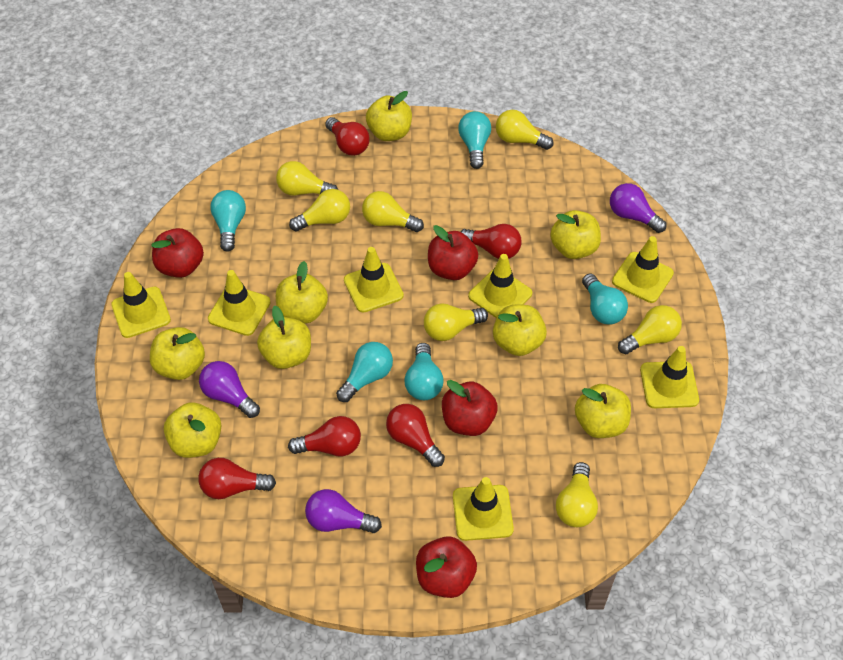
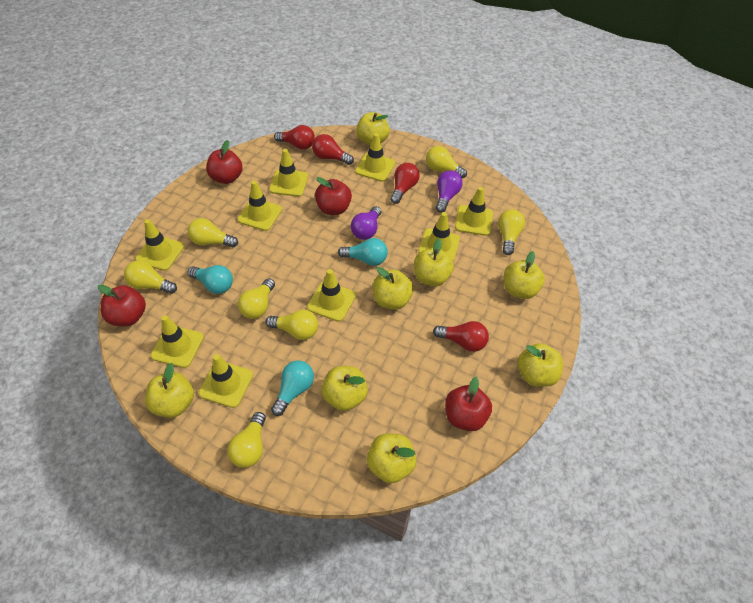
purple light bulb: [199,361,260,418] [305,489,382,533] [610,183,666,233] = 3 -> [351,206,381,240] [436,170,463,213] = 2
red light bulb: [198,458,276,499] [288,416,361,456] [325,117,369,156] [386,404,445,467] [461,224,522,259] = 5 -> [274,125,315,150] [312,134,354,165] [390,163,420,204] [433,321,489,352] = 4
turquoise light bulb: [210,190,246,252] [336,342,393,402] [404,343,443,400] [458,111,491,169] [582,273,628,325] = 5 -> [188,265,233,294] [271,360,314,416] [338,238,388,266] = 3
yellow traffic cone: [111,272,171,338] [208,270,271,336] [344,247,404,313] [453,477,514,541] [468,254,532,318] [612,236,674,303] [640,346,699,408] = 7 -> [135,219,184,271] [151,315,204,368] [198,354,253,408] [237,181,282,231] [269,149,308,197] [307,269,356,322] [355,133,395,182] [418,212,460,261] [455,187,493,236] = 9

